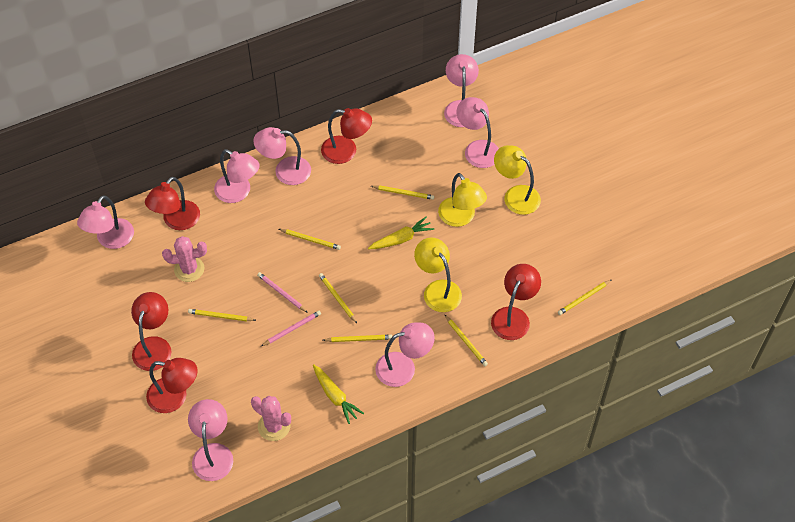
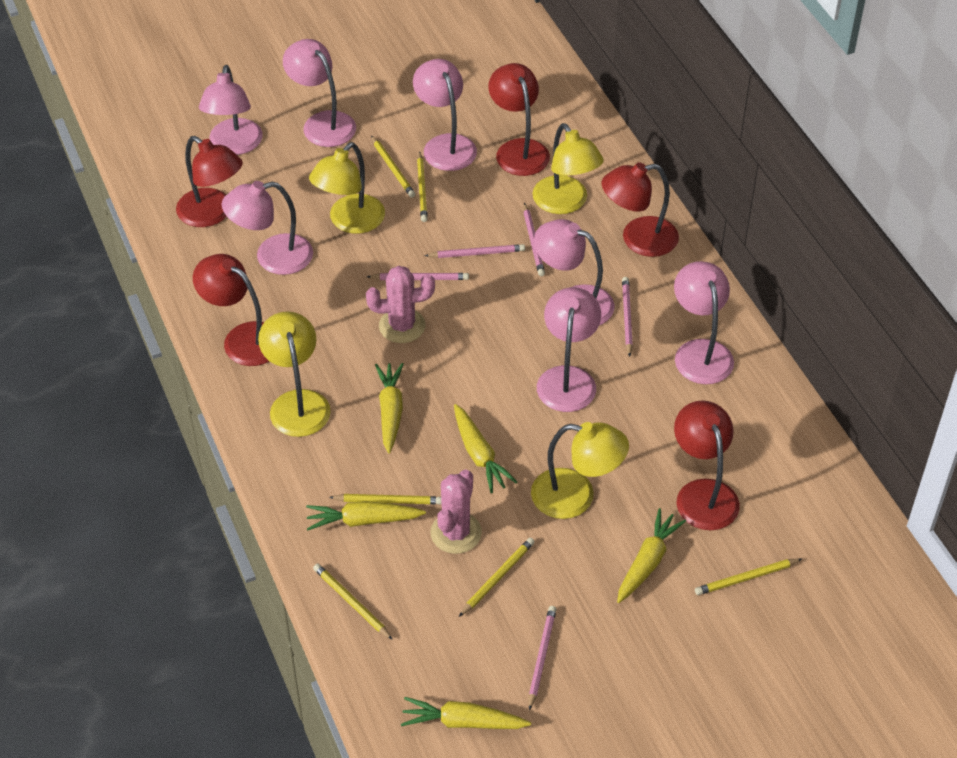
pink pencil: [257,272,308,313] [261,311,321,346] = 2 -> [367,273,469,280] [424,244,525,258] [523,203,545,276] [529,606,557,711] [622,277,633,357] = 5
yellow carrot: [313,364,364,424] [368,217,434,249] = 2 -> [306,501,426,531] [375,363,404,453] [401,697,531,729] [454,404,517,493] [617,508,686,603] = 5
yellow lamp: [414,238,462,312] [438,173,487,227] [494,145,541,215] = 3 -> [258,311,330,437] [309,142,385,234] [531,422,629,519] [533,123,604,214] = 4
yellow pencil: [188,309,256,321] [279,229,341,250] [319,273,357,323] [323,335,392,342] [371,185,434,200] [445,315,488,366] [558,280,611,315] = 7 -> [313,564,393,640] [329,494,441,504] [371,135,416,198] [417,151,428,222] [459,538,534,617] [695,558,802,595] = 6

